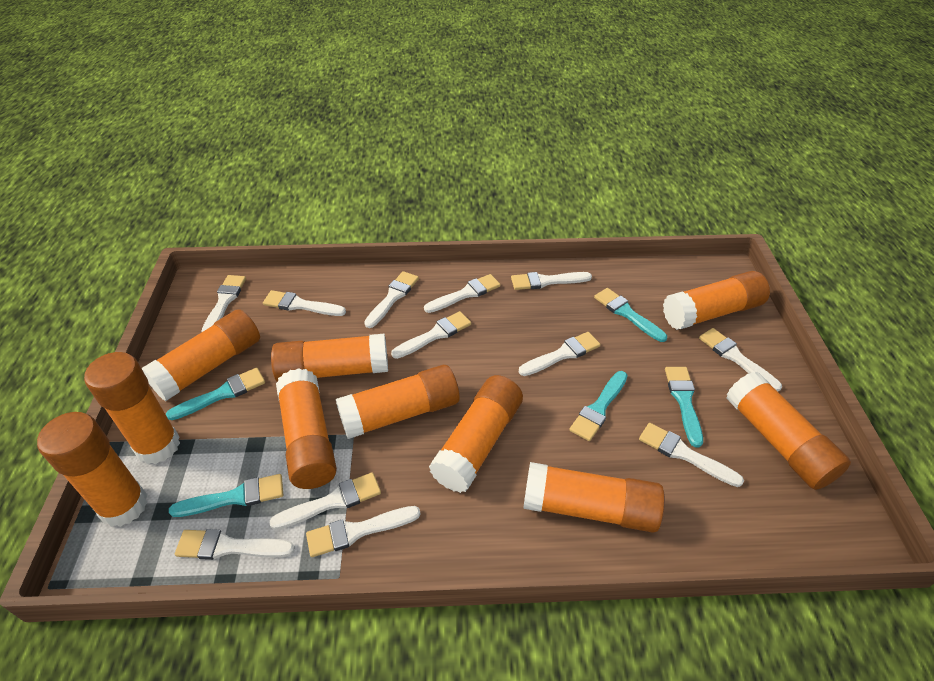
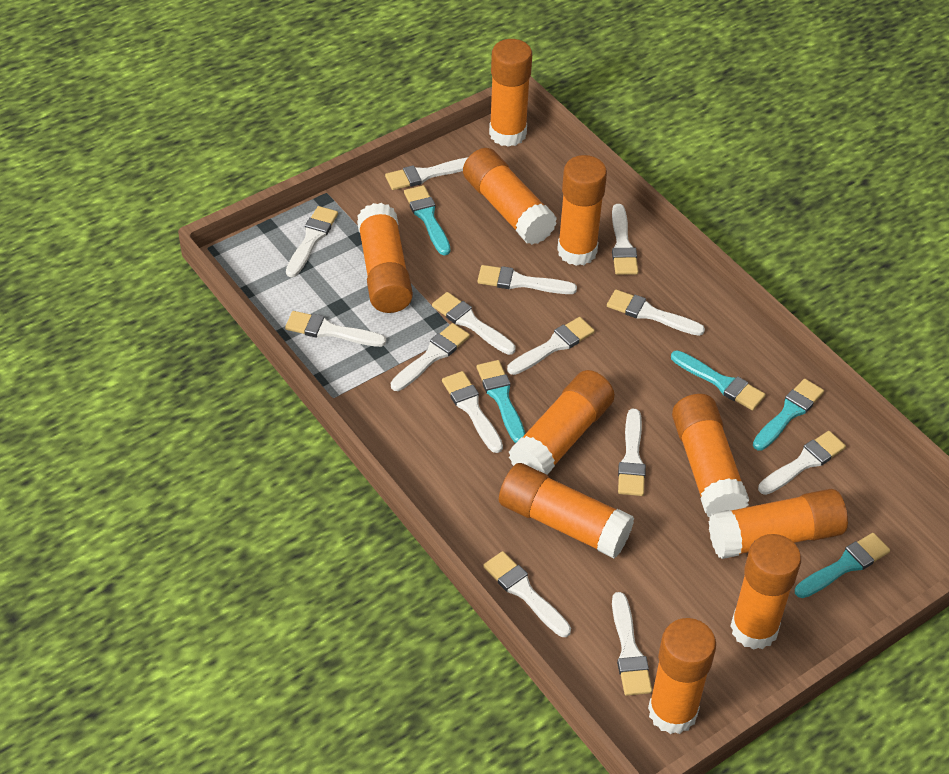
white brush: [175,529,295,560] [201,275,246,332] [263,290,346,316] [269,472,381,530] [306,506,420,557] [364,271,419,328] [391,311,471,359] [424,274,500,313] [511,272,592,290] [519,332,600,376] [639,423,744,487] [699,328,782,392] = 12 -> [285,311,386,347] [286,206,338,277] [385,157,468,190] [391,323,470,391] [432,292,516,355] [442,371,503,453] [477,265,577,294] [483,551,571,637] [507,317,595,375] [607,289,705,336] [612,204,638,275] [612,592,652,696] [618,409,646,496] [758,431,846,495] = 14

